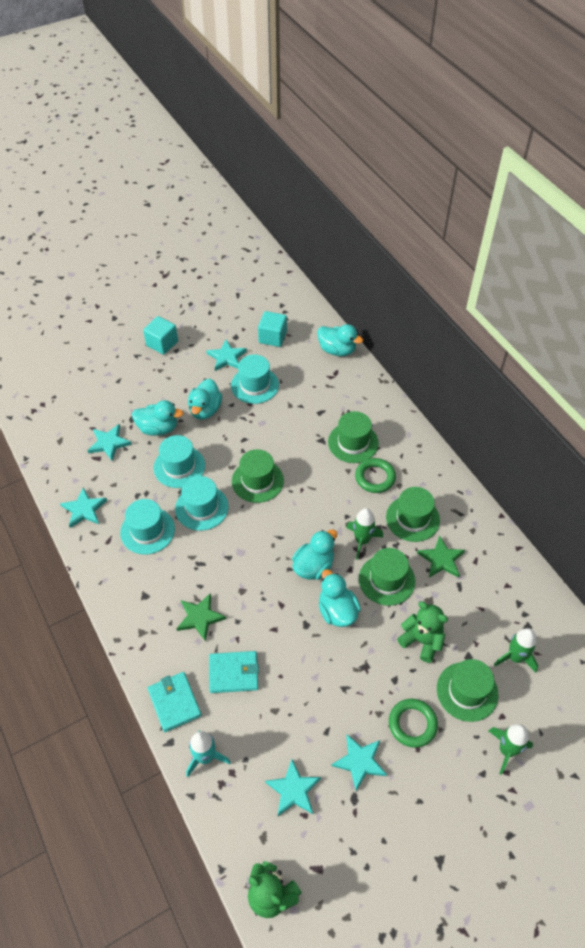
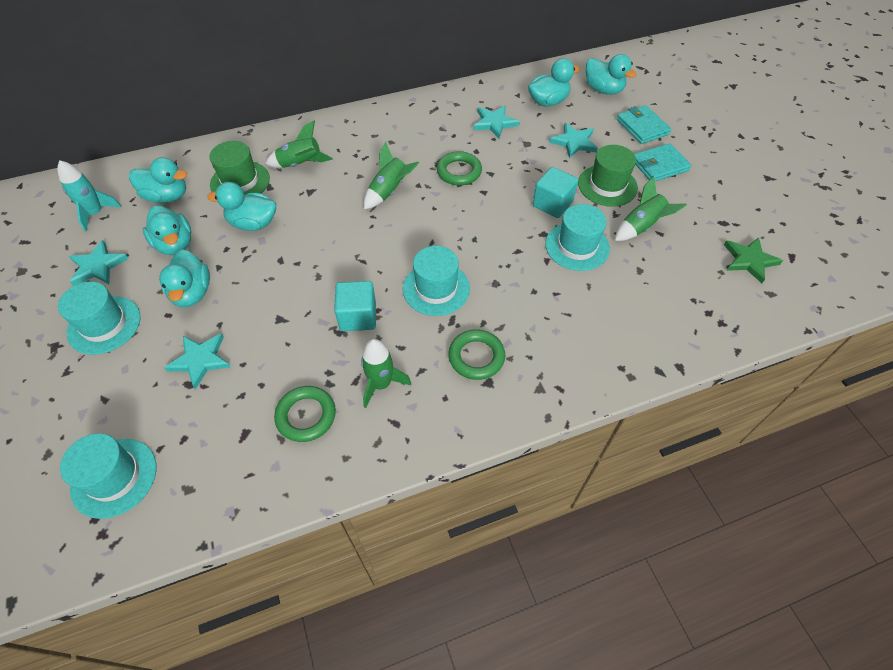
green hat: [232,449,284,503] [328,411,379,463] [359,548,415,606] [386,487,440,542] [437,659,498,722] = 5 -> [209,141,270,195] [578,145,638,207] = 2
green ring: [355,458,396,493] [389,699,438,748] = 2 -> [274,386,336,442] [437,151,482,185] [448,329,505,380] = 3
green rocket: [346,508,383,560] [489,724,533,775] [494,628,538,673] = 3 -> [265,120,333,168] [361,339,411,408] [364,142,419,209] [615,176,687,241] = 4
green star: [176,593,226,642] [417,535,465,578] = 2 -> [724,237,783,283] = 1
green teddy bear: [248,861,302,918] [397,602,448,663] = 2 -> none = 0
turquoise duck: [132,400,184,436] [188,379,222,420] [292,530,337,580] [317,324,363,356] [319,569,361,627] = 5 -> [129,157,187,203] [143,205,191,255] [159,250,210,307] [207,182,276,231] [528,58,580,106] [586,54,637,95] = 6
turquoise star: [60,488,107,528] [87,424,132,461] [206,340,247,371] [265,759,321,816] [331,734,387,791] = 5 -> [69,240,129,286] [164,333,231,390] [473,105,520,138] [549,123,598,159] = 4

